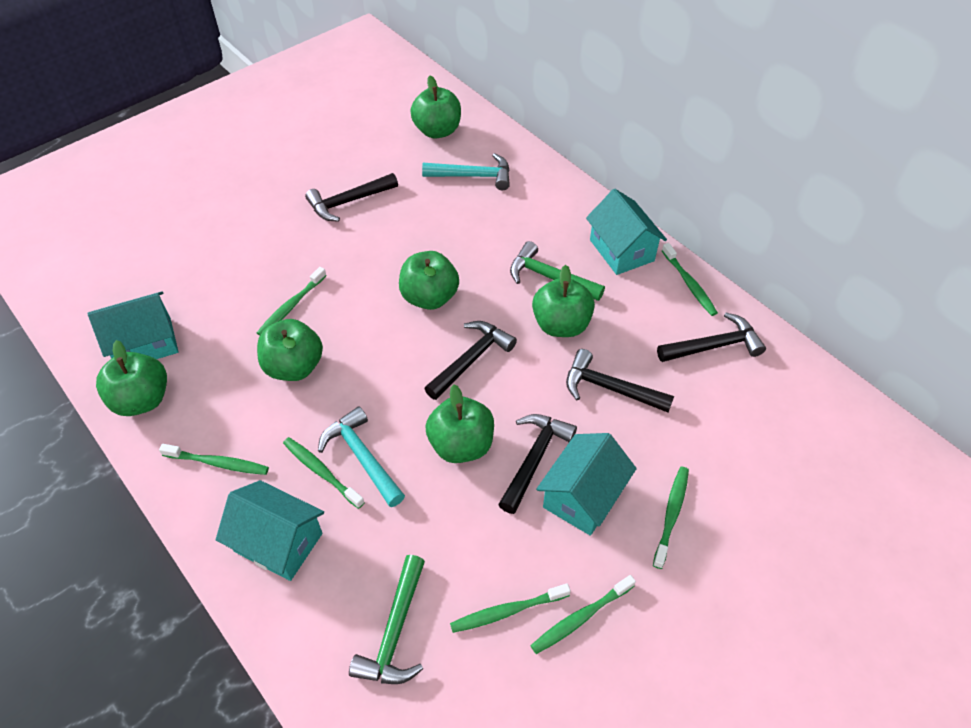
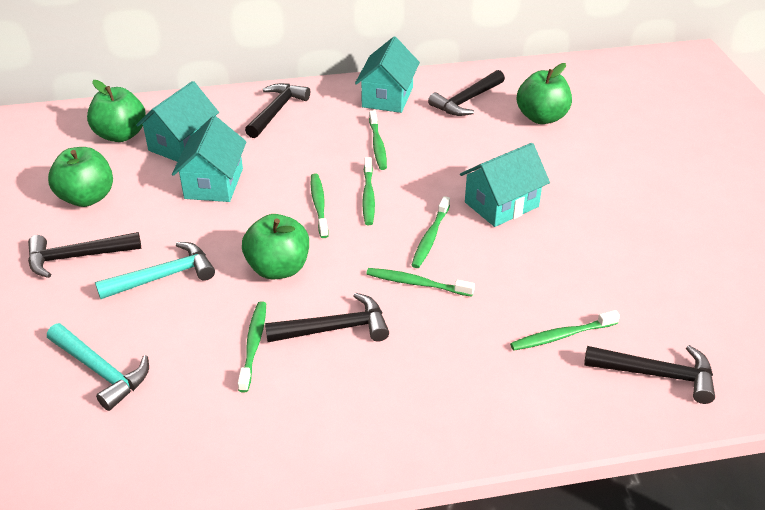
green apple: [96,340,167,416] [257,319,323,381] [399,251,459,310] [410,76,461,139] [426,384,494,463] [532,265,595,337] = 6 -> [48,147,113,207] [87,80,146,142] [242,214,309,279] [517,63,572,124] = 4
green hammer: [349,555,425,684] [510,241,605,301] = 2 -> none = 0

